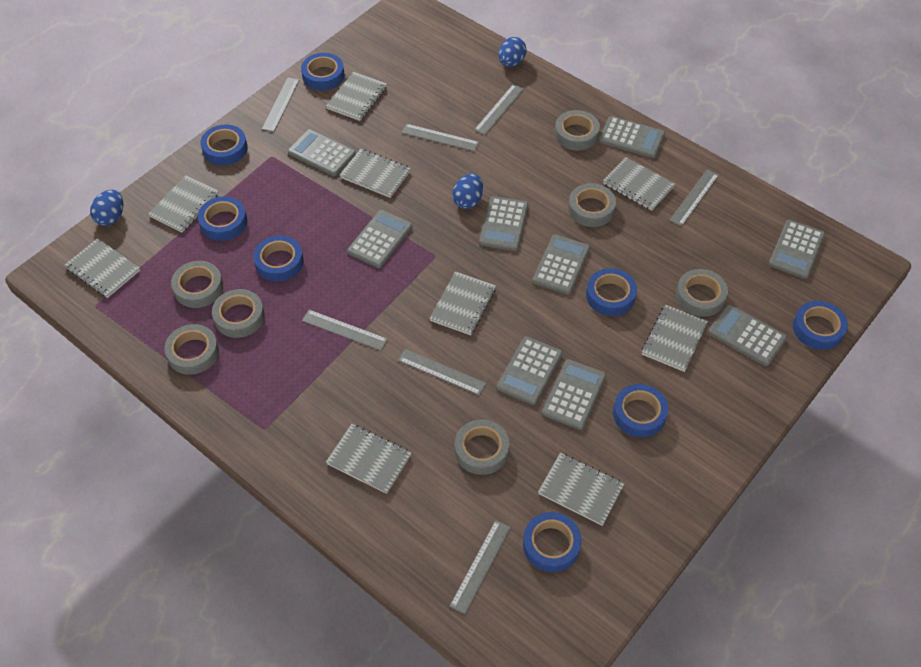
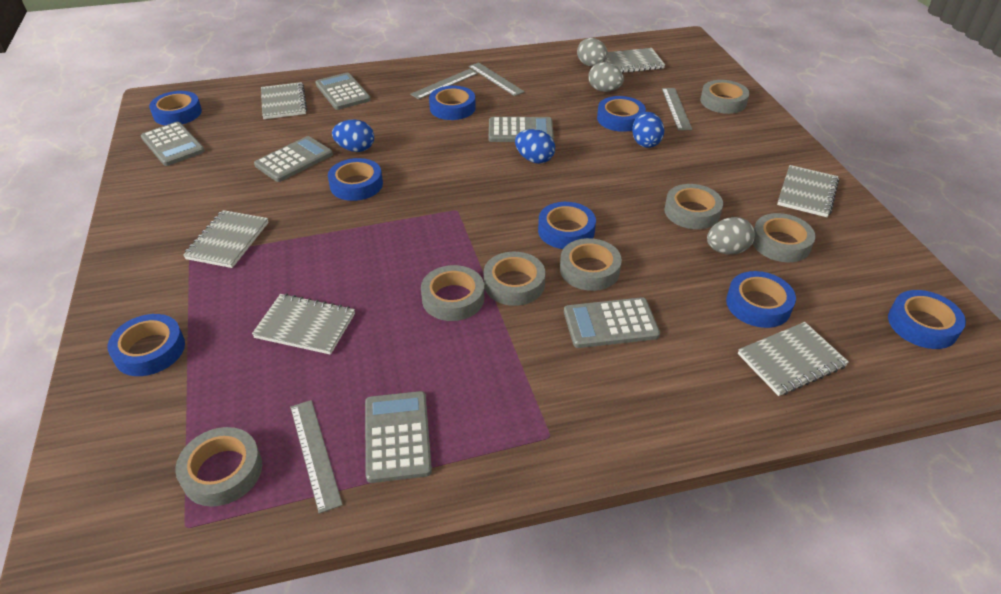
grey calculator: [288,129,356,176] [347,210,412,268] [479,196,528,251] [497,336,562,405] [532,235,590,294] [542,359,606,430] [599,116,665,158] [708,305,787,366] [769,220,825,279] = 9 -> [141,122,205,166] [254,136,333,182] [316,73,371,110] [365,391,432,483] [489,117,554,142] [564,297,660,348] = 6
grey egg: none = 0 -> [577,38,608,67] [588,62,624,92] [707,217,755,255] = 3
grey notebook: [64,238,140,298] [148,175,219,233] [326,72,387,121] [326,424,412,494] [340,149,411,198] [429,271,496,335] [538,453,624,526] [603,157,675,211] [642,305,708,372] = 9 -> [183,210,269,268] [252,294,355,355] [261,82,307,119] [605,48,665,73] [738,322,849,396] [777,165,839,217] = 6
grey ruler: [262,77,300,132] [302,310,388,351] [398,349,486,395] [402,124,479,151] [450,520,511,614] [474,84,524,135] [670,170,719,226] = 7 -> [290,400,343,514] [410,69,478,99] [469,62,525,96] [662,88,692,130] = 4

